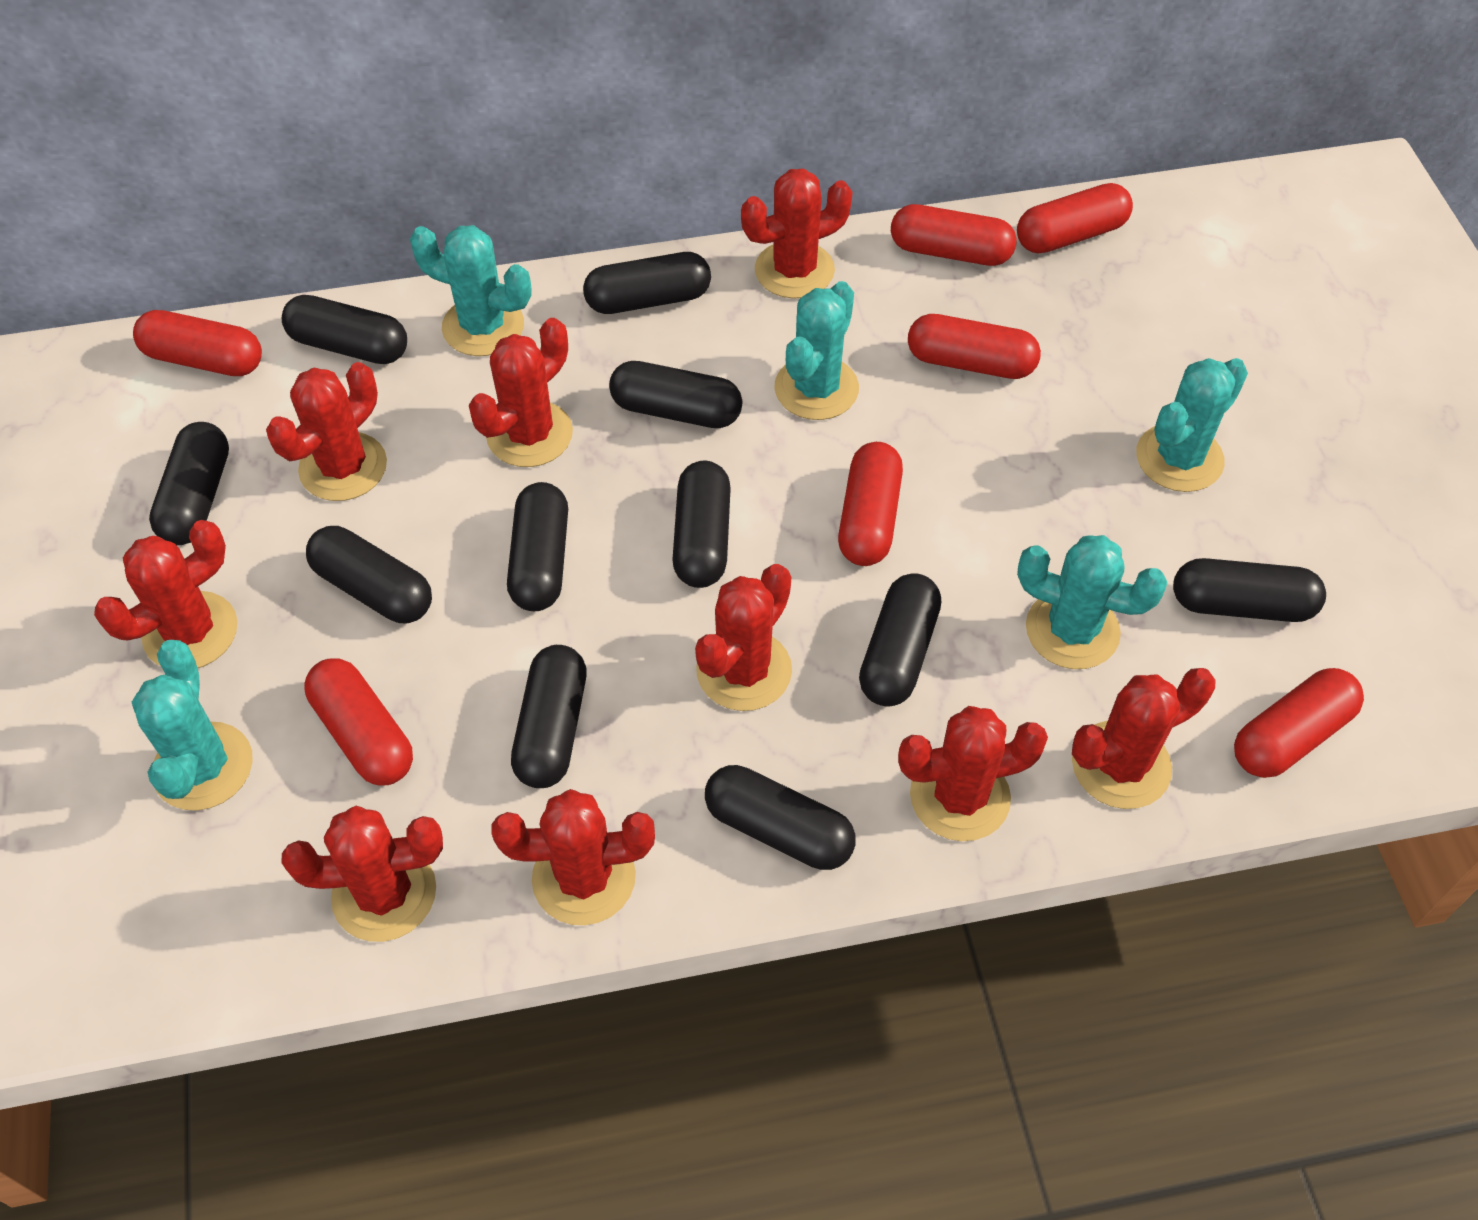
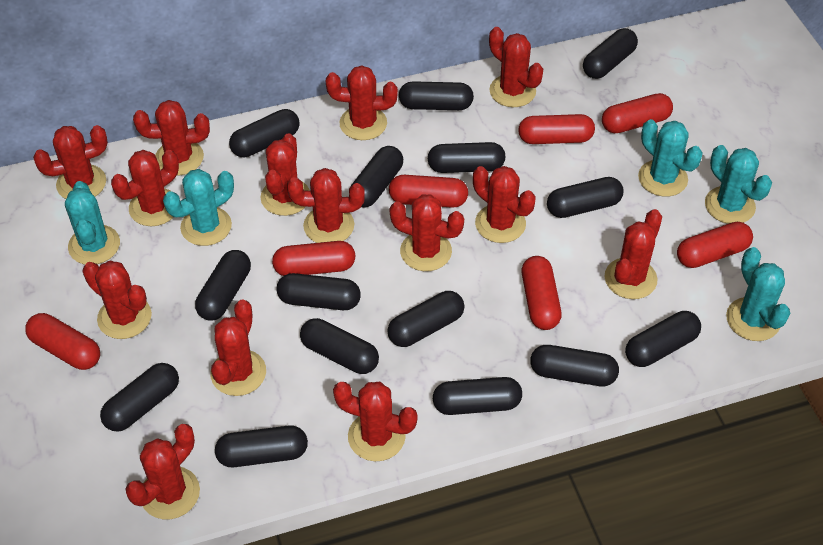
black capsule: [149,422,229,545] [282,295,407,364] [306,526,432,623] [507,482,568,611] [511,645,587,788] [583,252,711,314] [609,361,742,428] [672,460,731,588] [705,765,856,870] [859,573,941,707] [1173,558,1326,622] = 11 -> [100,363,179,432] [195,250,251,321] [215,425,308,467] [229,109,300,157] [277,273,361,310] [300,318,379,374] [351,146,403,207] [387,291,465,347] [399,81,474,110] [428,142,505,173] [433,377,522,415] [530,345,619,386] [547,177,624,218] [583,28,638,79] [625,311,701,367] = 15
red cactus: [94,520,238,668] [266,362,387,501] [281,806,443,942] [469,318,573,467] [492,789,655,925] [695,564,792,711] [741,169,852,299] [898,706,1048,841] [1072,668,1215,809] = 9 -> [33,125,108,199] [82,261,152,339] [111,150,179,226] [126,424,200,519] [133,100,210,176] [210,299,266,396] [260,133,310,216] [287,168,365,243] [326,65,398,140] [333,382,418,461] [390,194,464,271] [473,166,536,243] [489,27,543,107] [605,209,662,299] = 14

